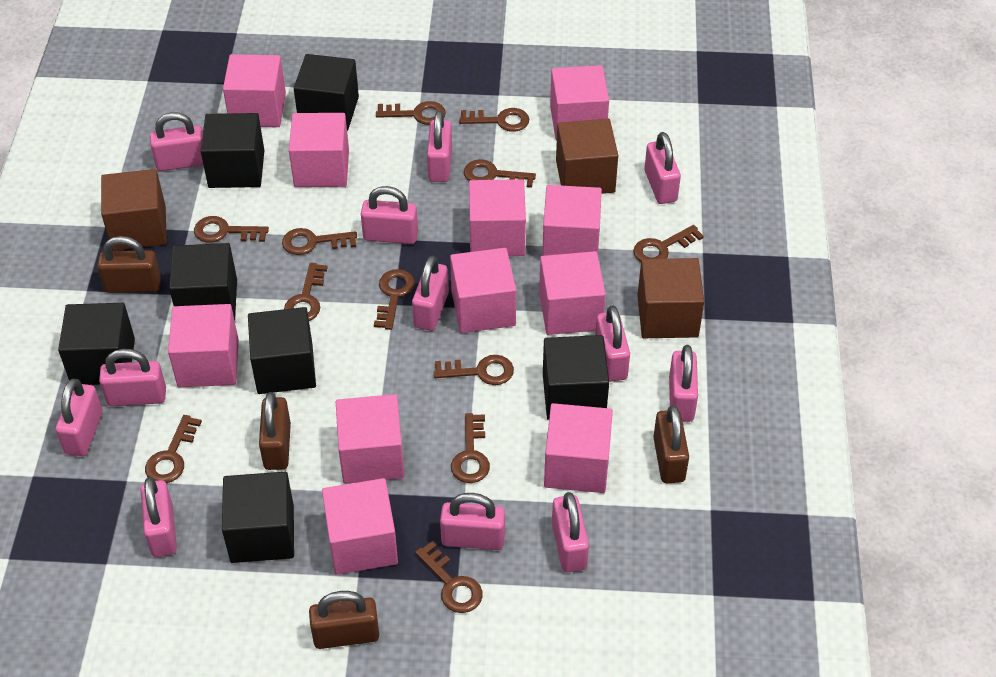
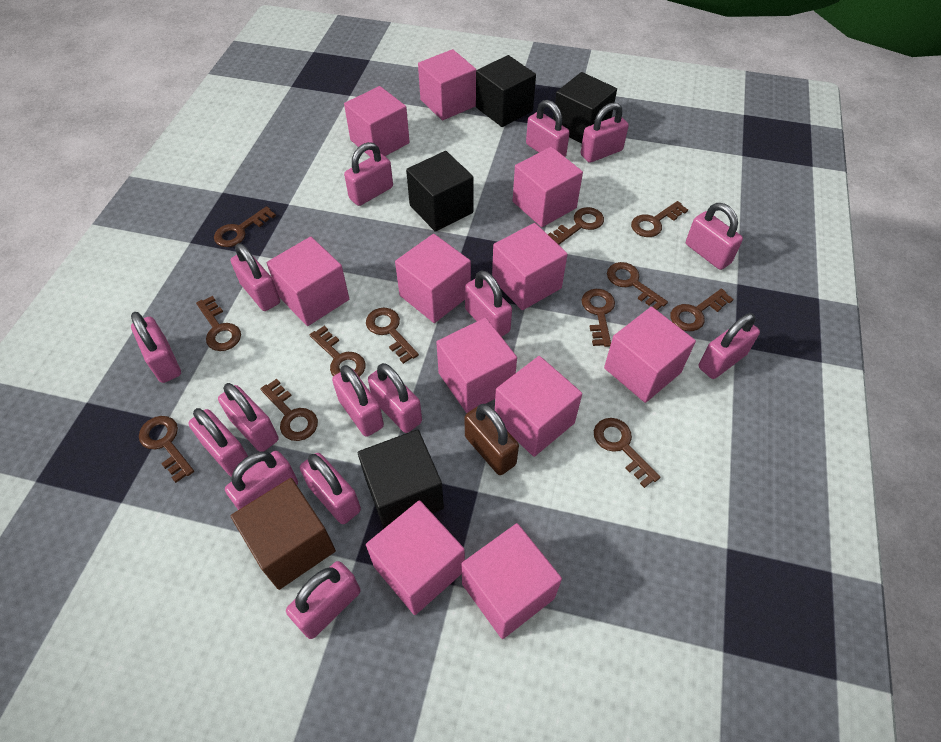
black cube: [58,303,135,385] [169,243,237,320] [201,113,264,188] [222,472,294,563] [248,307,316,394] [294,54,359,131] [543,335,609,420] = 7 -> [358,429,444,528] [406,151,474,232] [476,55,536,127] [553,72,617,144] = 4
brown cube: [101,169,167,251] [556,119,618,194] [637,258,704,338] = 3 -> [231,478,336,590] = 1
brown padlock: [97,236,161,293] [259,392,291,470] [309,591,379,649] [653,405,689,483] = 4 -> [465,404,519,475] = 1
pink padlock: [56,378,103,456] [99,349,166,406] [140,477,177,557] [150,112,203,171] [361,186,418,244] [412,256,449,331] [427,111,452,182] [440,493,505,550] [552,492,589,572] [595,305,630,382] [644,132,681,204] [669,345,698,422] = 12 -> [131,312,181,383] [188,408,248,477] [218,383,279,452] [225,451,298,510] [231,243,280,311] [286,561,361,639] [300,453,361,524] [332,365,384,437] [344,142,393,206] [368,363,422,433] [465,270,512,337] [526,100,570,157] [581,102,629,163] [686,203,743,270] [699,313,760,379] = 15

